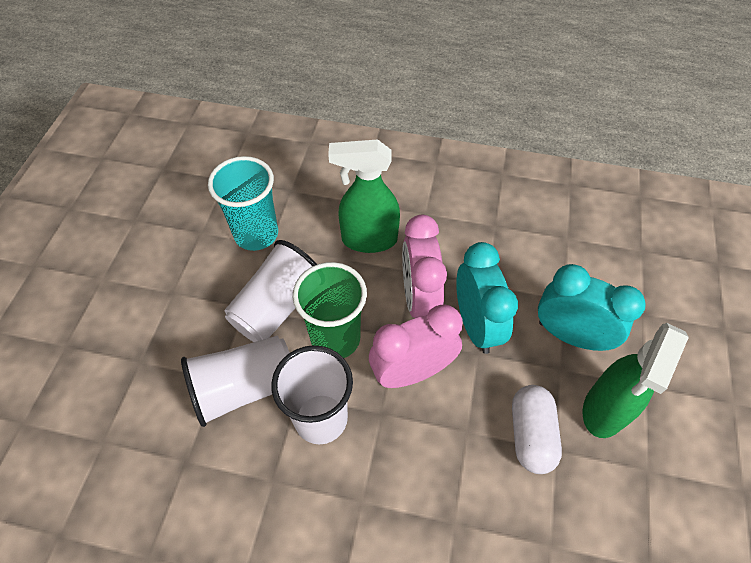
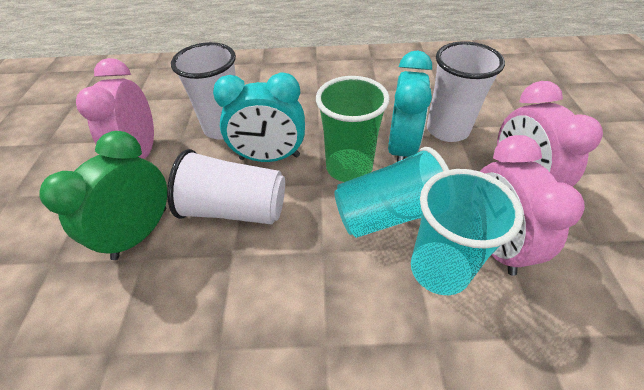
green clock: none = 0 -> [39,131,167,260] = 1
green spray bottle: [328,139,400,253] [583,323,689,438] = 2 -> none = 0
pink clock: [369,305,462,388] [402,215,447,318] = 2 -> [76,58,154,159] [479,135,585,276] [497,81,603,187] = 3
turquoise cup: [208,156,278,251] = 1 -> [334,147,449,238] [411,169,523,295] = 2
white capsule: [512,385,562,474] = 1 -> none = 0

